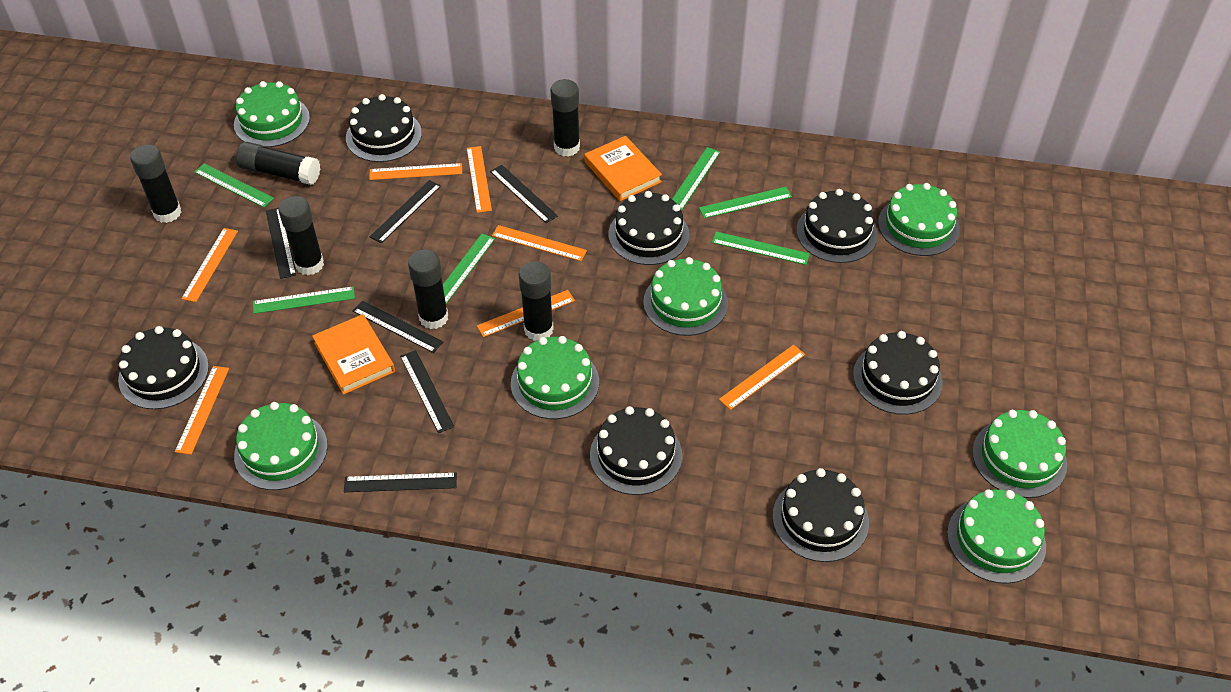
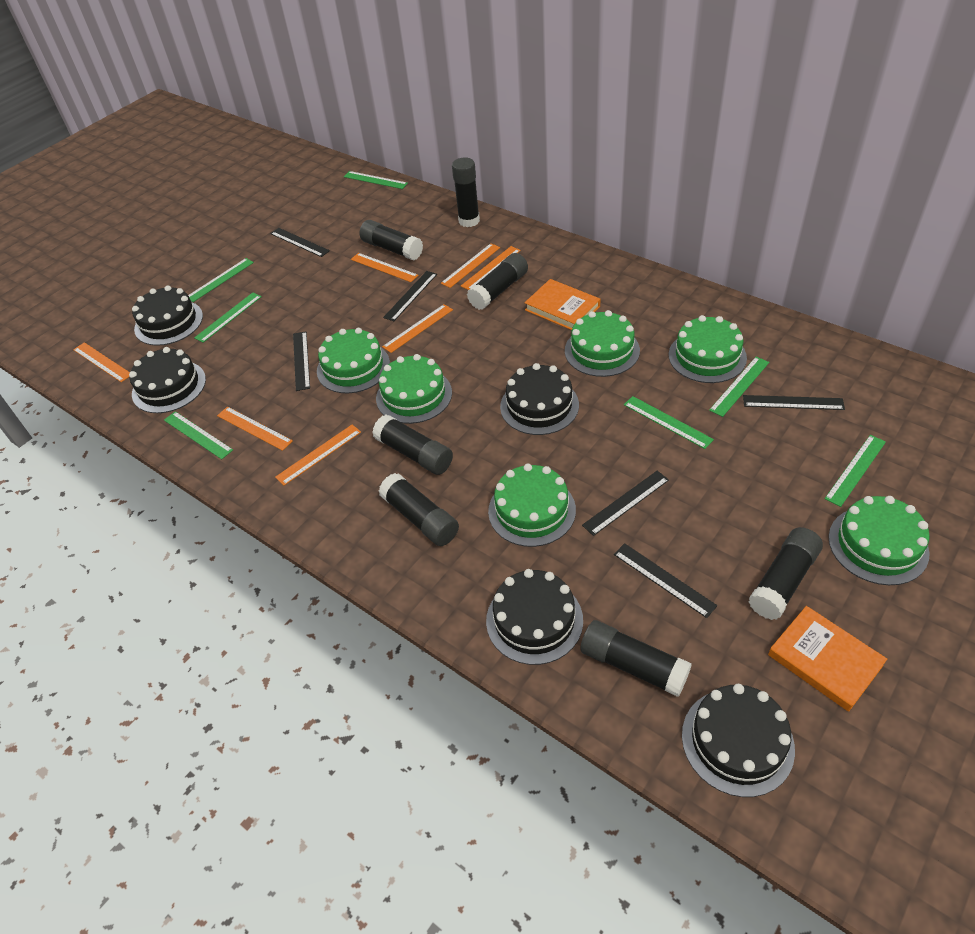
black cake: [118,326,209,409] [346,94,422,162] [590,406,682,495] [609,191,689,265] [773,468,869,562] [797,189,878,263] [853,331,943,415] = 7 -> [129,347,206,413] [132,285,203,346] [486,569,583,665] [500,363,579,435] [682,684,795,797] = 5
black glue stick: [130,145,181,223] [236,142,320,185] [278,196,324,275] [408,249,448,329] [519,261,554,341] [550,79,580,157] = 6 -> [359,220,423,260] [372,415,453,475] [379,473,459,546] [452,157,480,227] [467,253,528,310] [580,620,692,697] [749,527,823,620] = 7
green cake: [234,81,310,147] [234,402,328,490] [511,336,599,419] [643,257,728,336] [878,183,960,256] [947,489,1046,584] [972,410,1067,498] = 7 -> [317,328,390,393] [376,354,452,424] [488,464,576,547] [565,310,640,377] [669,315,747,383] [829,496,930,585] = 6
green ruler: [194,163,274,207] [253,286,355,314] [443,234,495,304] [672,147,720,211] [699,187,792,218] [712,232,810,265] = 6 -> [164,411,233,459] [188,258,254,302] [194,292,262,343] [344,171,408,189] [624,396,714,449] [709,357,769,417] [825,435,886,507] = 7

